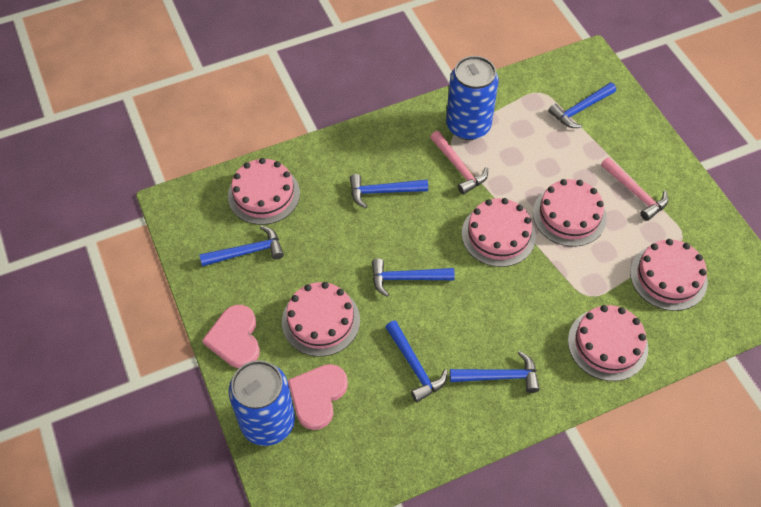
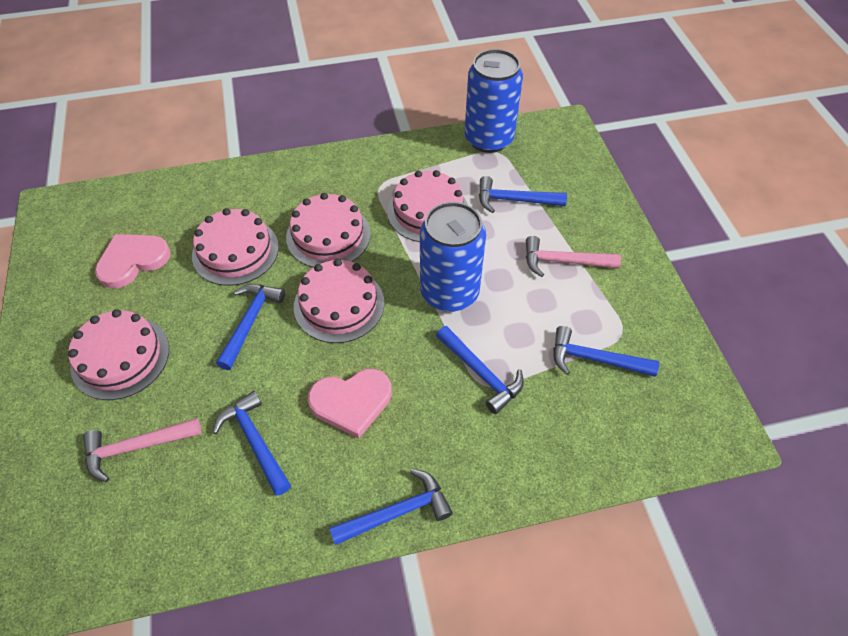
pink cake: [228,158,300,225] [282,282,360,357] [462,198,536,267] [533,179,607,247] [568,305,648,381] [630,239,708,311] = 6 -> [68,309,169,400] [192,208,279,286] [286,193,371,267] [294,259,384,343] [387,170,468,242] = 5

